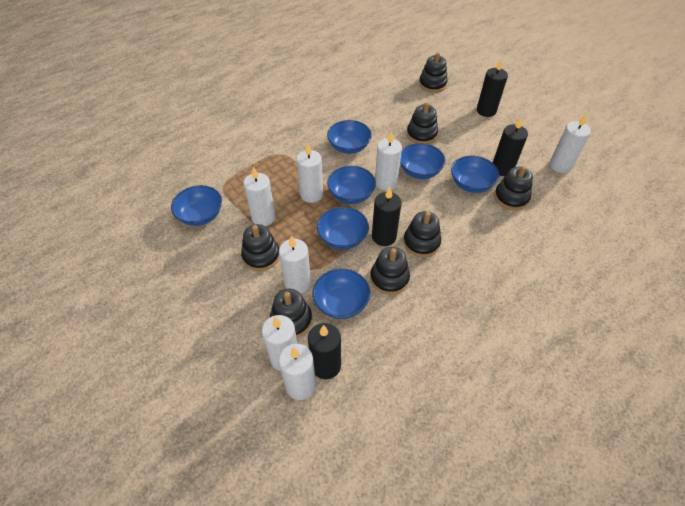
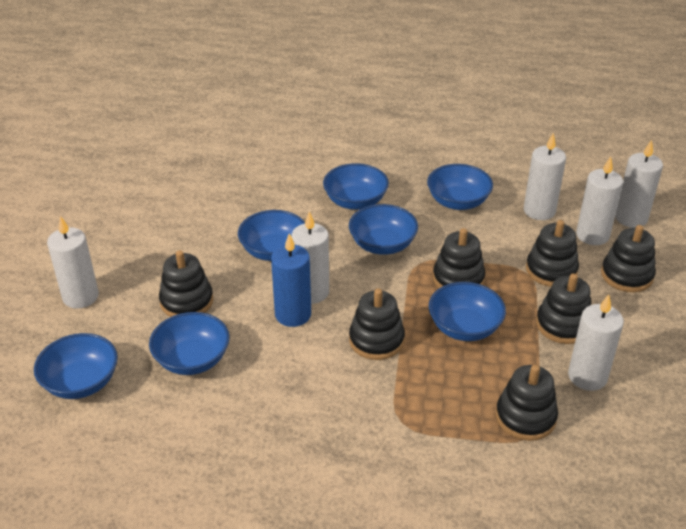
black candle: [308,323,341,379] [372,187,402,246] [477,59,508,117] [493,117,528,176] = 4 -> none = 0
blue candle: none = 0 -> [271,233,311,327] = 1
white candle: [243,167,276,226] [262,315,297,371] [279,236,311,294] [279,344,316,400] [297,144,323,203] [375,131,402,191] [550,113,591,173] = 7 -> [47,216,99,309] [291,211,329,304] [524,133,566,220] [568,294,624,391] [576,156,623,245] [615,140,663,228] = 6

